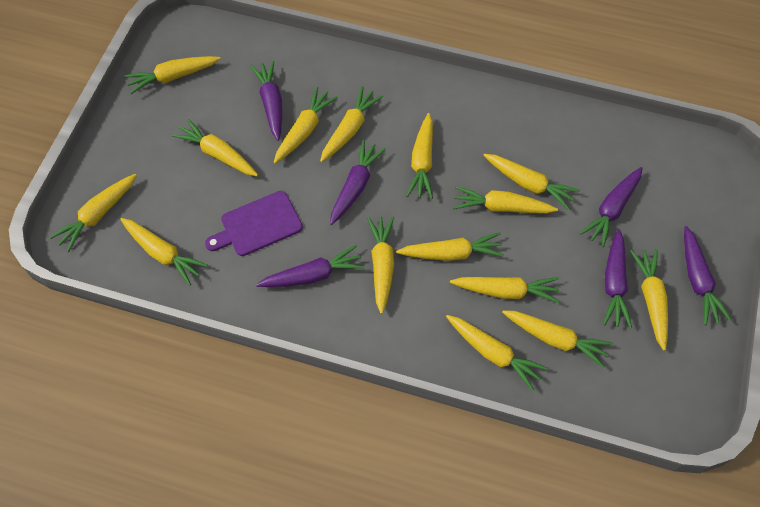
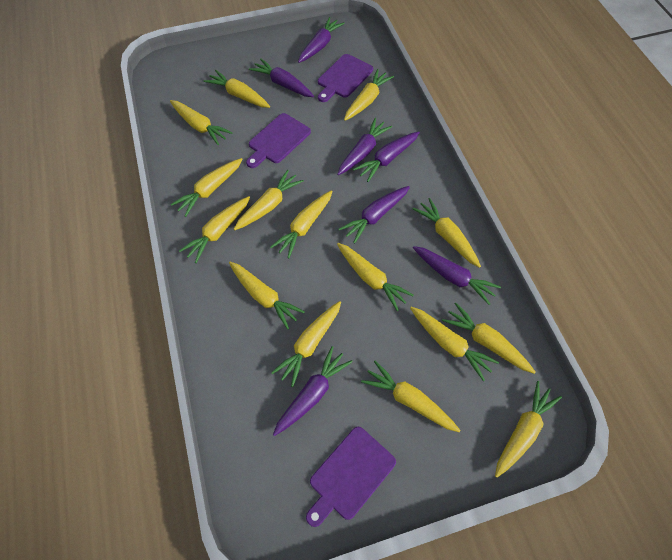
purple carrot: [250,60,282,141] [256,245,365,287] [330,140,386,225] [580,167,643,247] [603,229,632,328] [684,226,732,325] = 6 -> [249,58,314,97] [273,346,353,436] [298,17,345,63] [337,118,392,175] [339,186,410,244] [353,132,420,182] [413,246,501,305] = 7
purple cutting board: [205,191,303,256] = 1 -> [246,113,311,168] [306,427,396,527] [318,54,373,102] = 3

